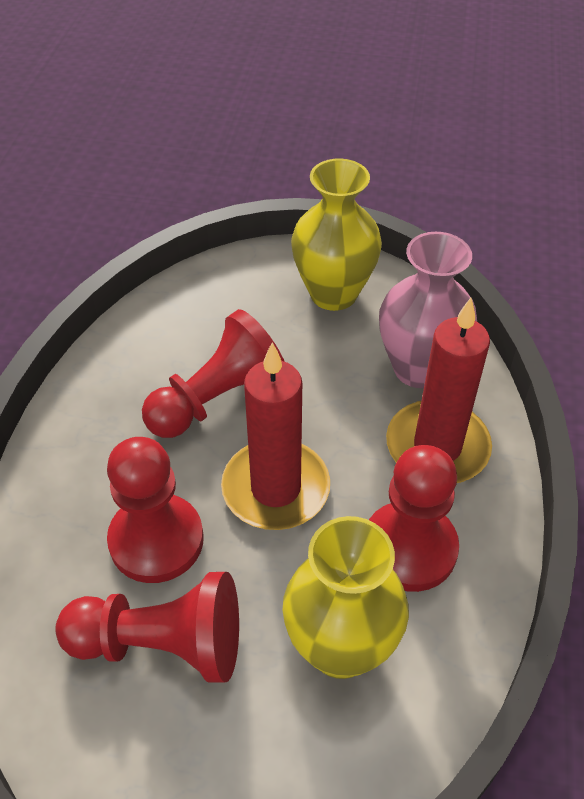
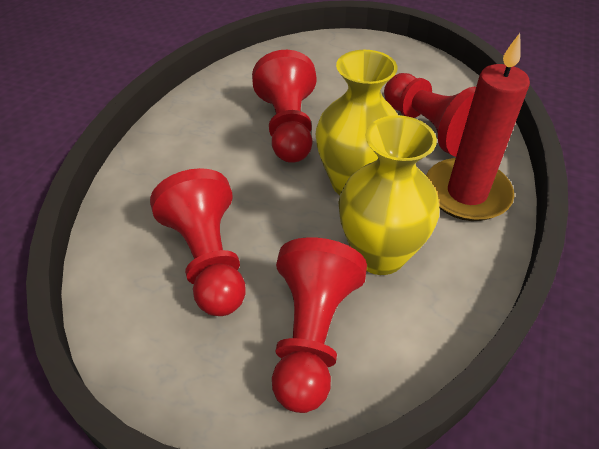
pink vase: [379,232,477,388] = 1 -> none = 0
red candle: [221,343,330,530] [386,298,492,483] = 2 -> [426,33,530,221] = 1

